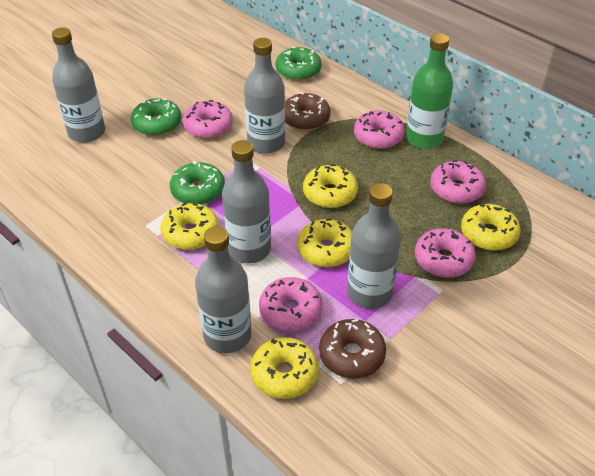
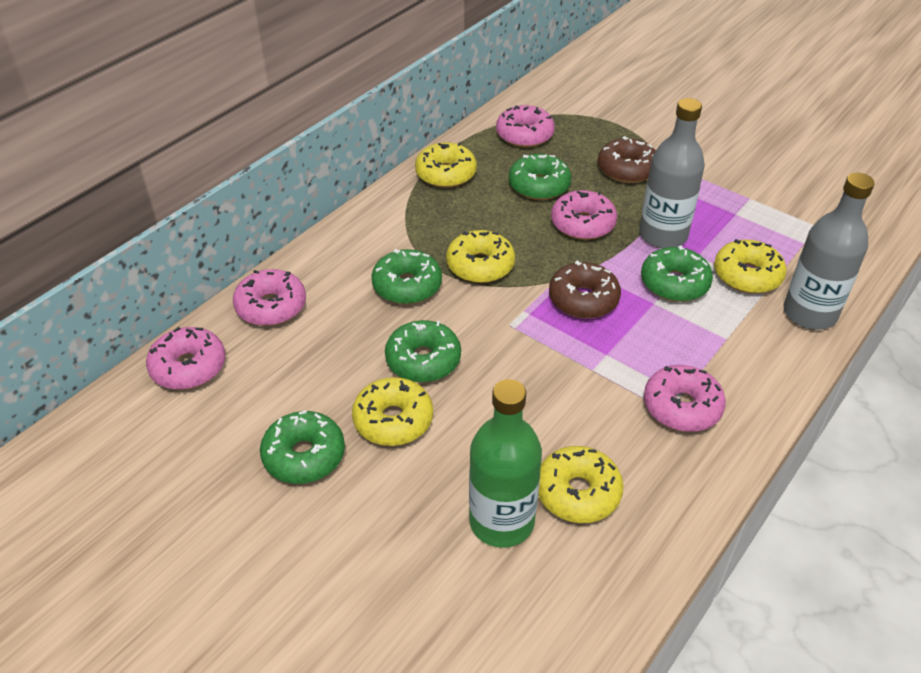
green donut: [131,98,182,136] [170,161,225,205] [275,46,322,81] = 3 -> [260,410,345,484] [371,249,442,304] [385,320,461,383] [509,154,571,200] [641,245,713,302] = 5
grey bottle: [52,27,105,143] [195,226,251,353] [222,140,271,264] [244,38,285,154] [347,183,401,309] = 5 -> [639,98,705,248] [784,173,875,330] = 2

